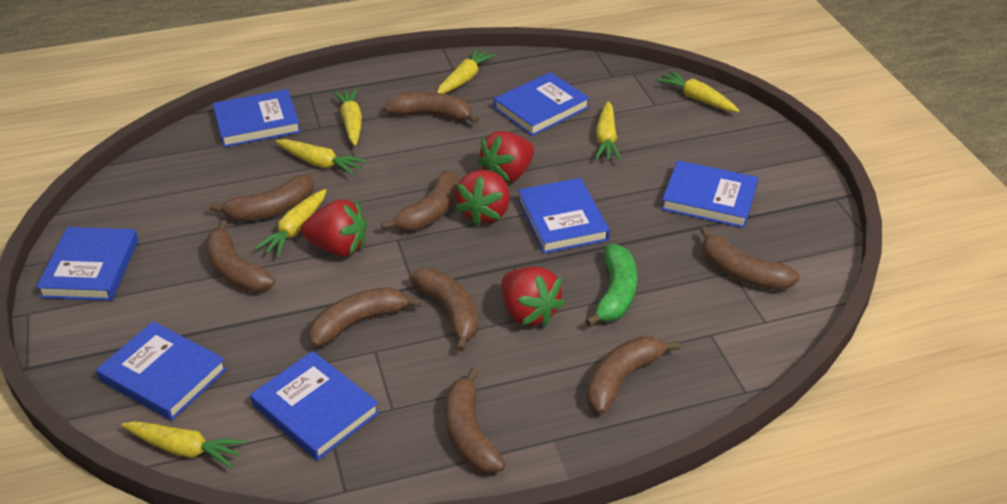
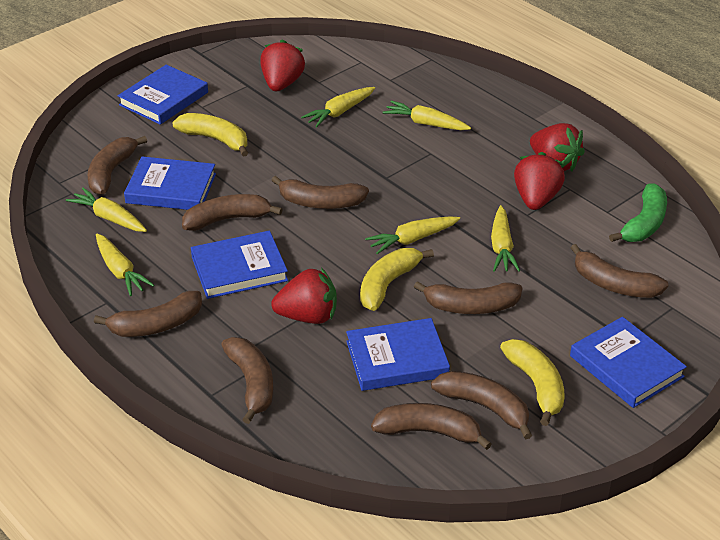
blue book: [36,227,139,301] [96,321,227,421] [213,89,301,147] [250,351,380,461] [494,72,590,136] [518,178,610,254] [661,161,758,228] = 7 -> [118,65,208,125] [124,156,216,210] [191,231,288,299] [346,318,450,391] [570,317,687,408] = 5
yellow banana: none = 0 -> [172,113,248,157] [360,248,434,311] [500,339,565,426] = 3
yellow carrot: [121,421,246,468] [254,189,327,257] [276,139,367,176] [333,88,362,146] [437,48,496,94] [595,101,621,161] [656,70,740,112] = 7 -> [66,188,147,232] [96,233,154,296] [301,87,375,128] [365,216,460,254] [383,100,471,130] [491,205,520,272] = 6

